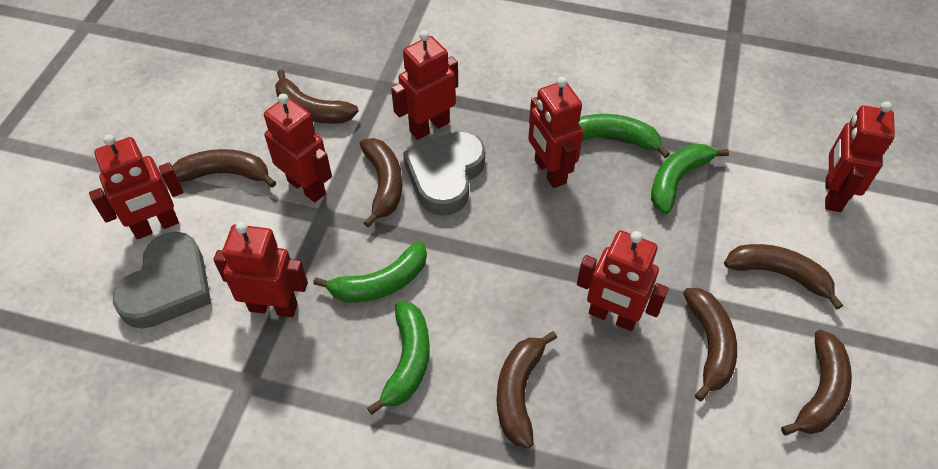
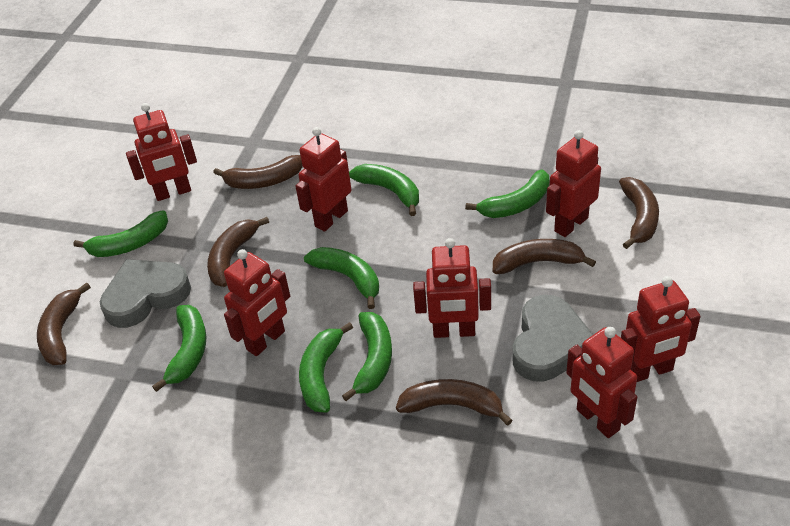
brown banana: [172,149,276,188] [275,69,359,124] [360,138,402,227] [497,331,557,449] [683,288,737,401] [724,244,843,310] [781,330,852,436] = 7 -> [37,282,91,365] [207,217,269,287] [213,155,303,189] [396,379,513,426] [493,239,596,274] [619,177,659,249] = 6
green banana: [313,241,427,302] [367,301,430,415] [579,114,670,158] [651,144,729,214] = 4 -> [73,210,168,257] [152,305,206,392] [299,322,353,413] [304,247,379,309] [342,312,392,401] [349,164,419,216] [465,169,550,218] = 7

